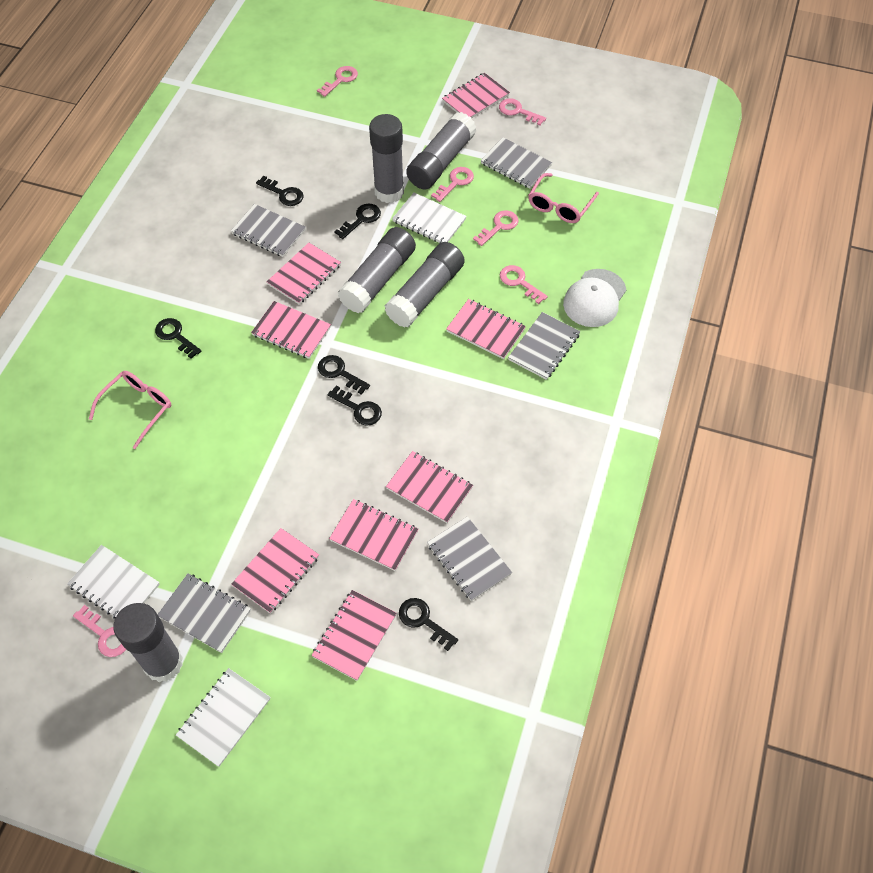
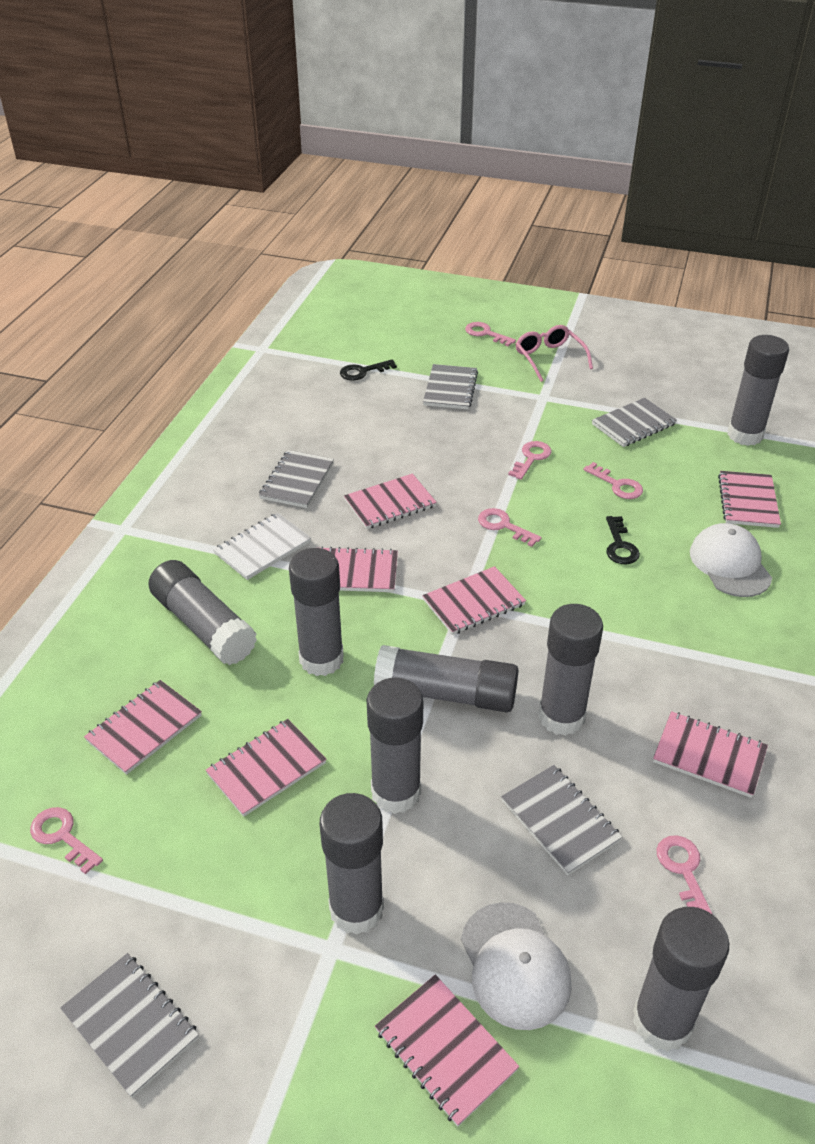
black key: [155,318,201,359] [256,176,304,206] [318,355,370,395] [328,386,382,426] [334,203,381,239] [399,598,458,651] = 6 -> [340,360,397,381] [606,516,640,564] = 2
grey glue stick: [113,603,183,682] [338,227,416,313] [369,114,404,203] [384,242,465,328] [406,112,476,189] = 5 -> [149,560,257,665] [289,548,344,676] [320,793,384,935] [367,678,423,814] [374,645,518,712] [538,604,603,736] [633,907,729,1052] [727,335,789,446] = 8
pink glasses: [89,371,172,449] [528,173,599,223] = 2 -> [516,325,593,382] = 1
white cap: [563,269,626,327] = 1 -> [461,902,572,1030] [690,523,772,597] = 2
white notebook: [67,545,160,619] [176,668,270,767] [392,193,467,243] = 3 -> [213,513,311,580] = 1

